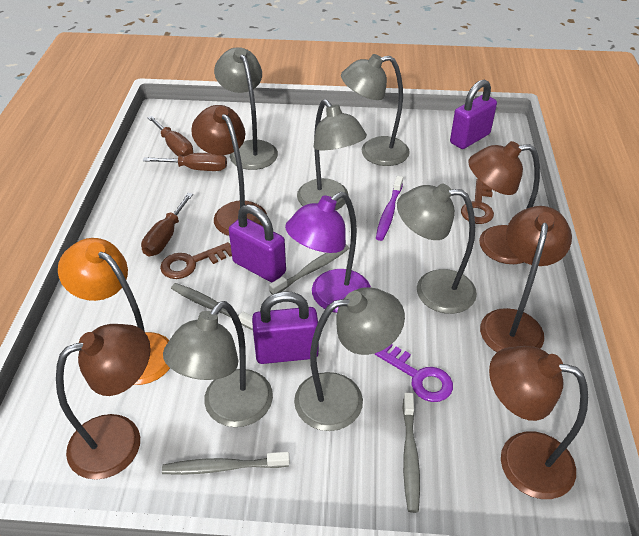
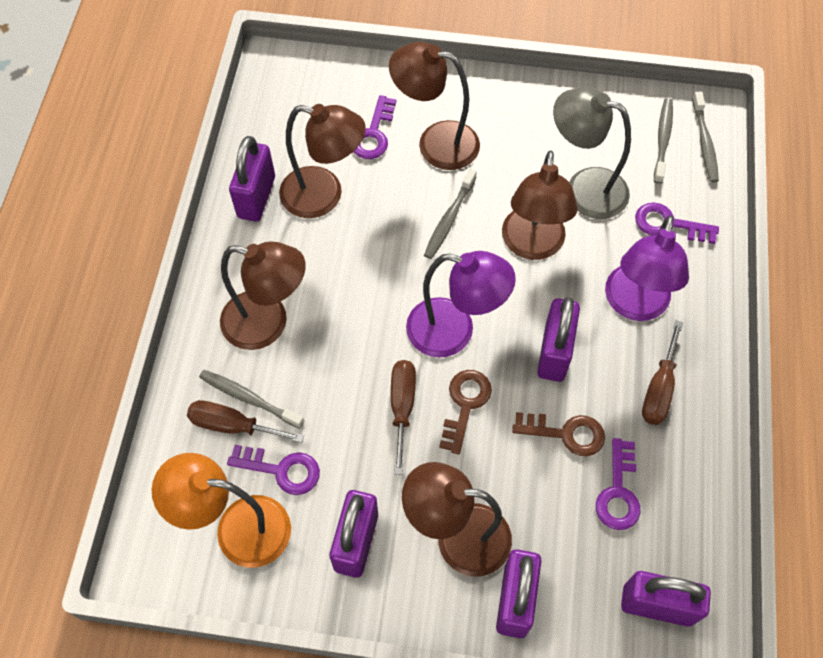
grey lamp: [163,301,273,427] [214,47,278,170] [294,287,405,431] [297,99,367,210] [341,54,410,166] [397,184,477,314] = 6 -> [553,87,631,219] = 1
purple key: [375,344,453,402] = 1 -> [227,445,320,495] [353,95,397,159] [596,438,640,530] [635,202,719,244] = 4
purple lamp: [285,192,371,313] = 1 -> [406,251,516,357] [605,215,689,321] = 2
purple padlock: [229,204,286,282] [252,291,319,364] [450,79,497,149] = 3 -> [229,136,275,222] [330,490,378,578] [496,549,541,638] [537,297,580,382] [621,571,711,627] = 5
purple toothbrush: [376,176,403,241] = 1 -> none = 0

